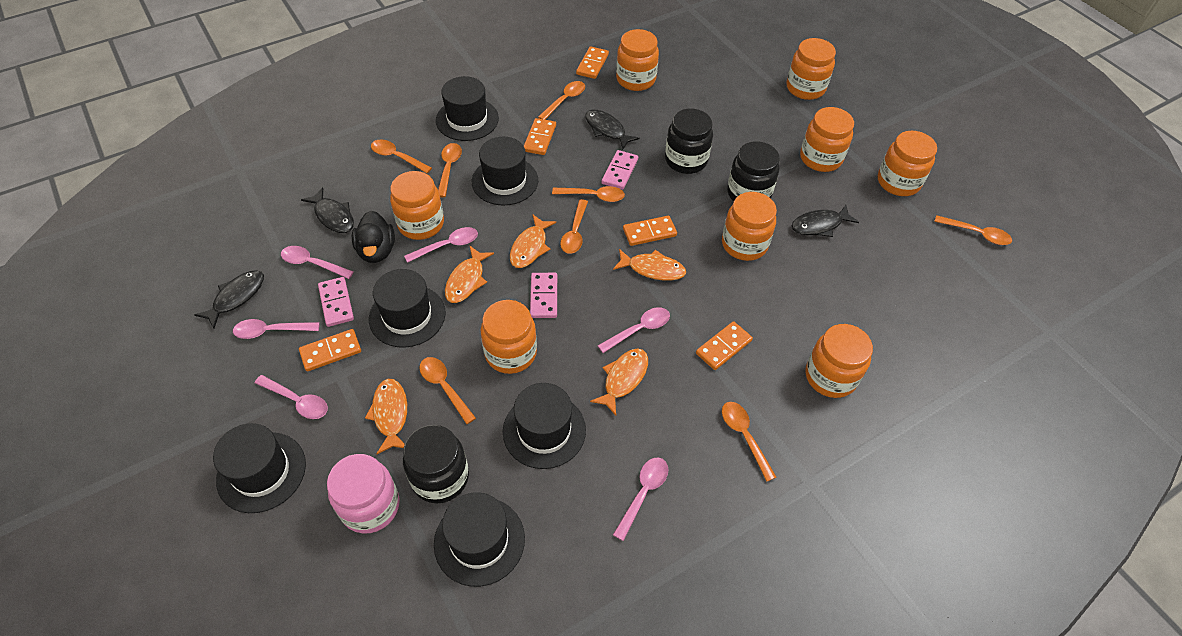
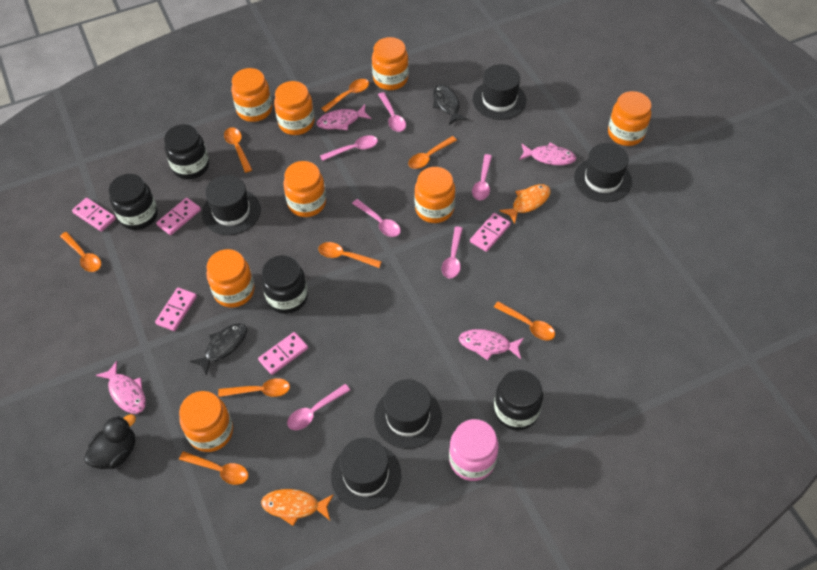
black fish: [194,270,264,328] [301,187,354,233] [585,110,640,150] [791,205,859,237] = 4 -> [190,323,247,376] [433,84,468,125] = 2
black hat: [213,423,306,513] [369,269,446,348] [434,492,525,587] [436,76,499,141] [472,137,538,206] [503,383,586,469] = 6 -> [202,175,261,235] [331,438,401,510] [374,379,442,449] [473,64,526,120] [574,143,632,202] = 5
black jar: [403,425,469,503] [665,109,713,174] [727,141,780,201] = 3 -> [109,174,158,230] [164,124,209,179] [261,255,308,314] [494,369,543,430] = 4
orange domino: [299,329,361,371] [524,118,556,155] [576,46,609,79] [623,216,677,246] [696,321,753,370] = 5 -> none = 0
orange fish: [365,379,407,454] [445,246,494,303] [510,215,556,268] [590,348,648,415] [613,249,686,281] = 5 -> [261,489,334,526] [499,184,550,224] = 2
pink domino: [318,277,354,327] [530,273,557,318] [602,150,638,190] = 3 -> [72,198,116,232] [155,287,197,331] [156,198,201,235] [258,332,308,375] [470,213,511,252] = 5
pink fish: none = 0 -> [96,361,146,414] [317,105,372,130] [459,329,524,360] [519,143,576,165] = 4

